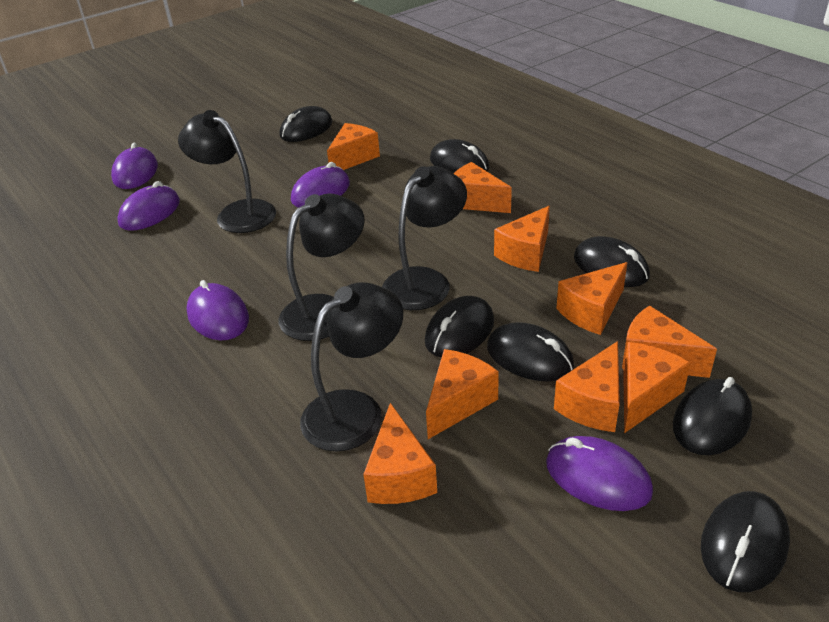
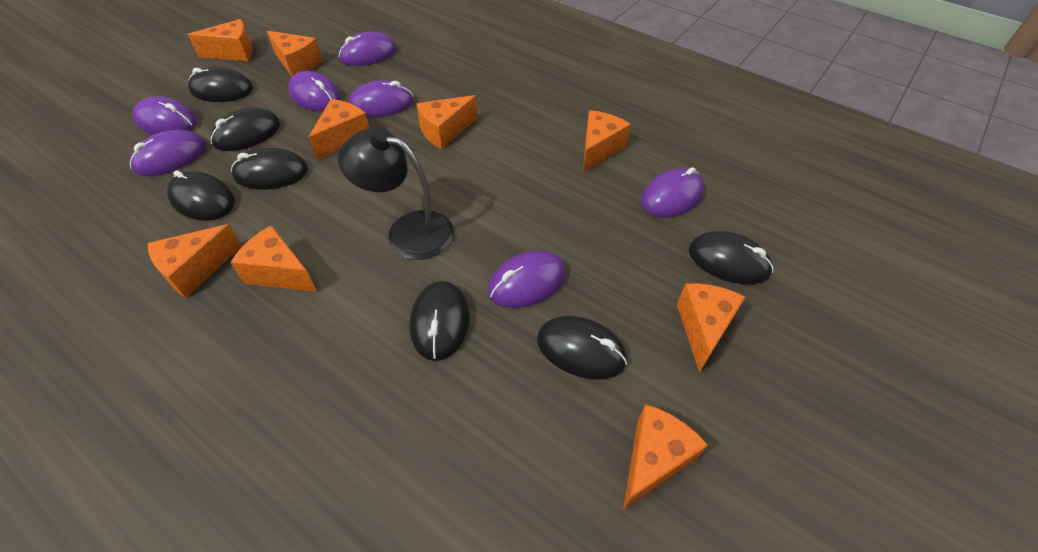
black lamp: [178,110,276,233] [279,193,365,341] [300,282,403,451] [382,166,467,310] = 4 -> [338,128,454,260] = 1
purple mouse: [111,143,158,189] [117,181,180,231] [187,280,249,340] [291,162,350,208] [546,436,653,511] = 5 -> [130,130,207,176] [133,96,197,134] [288,71,341,111] [339,31,397,66] [349,80,414,117] [488,250,566,308] [641,167,704,218] = 7

